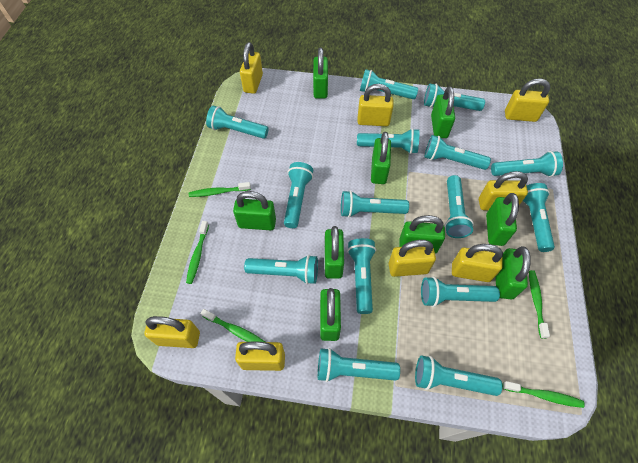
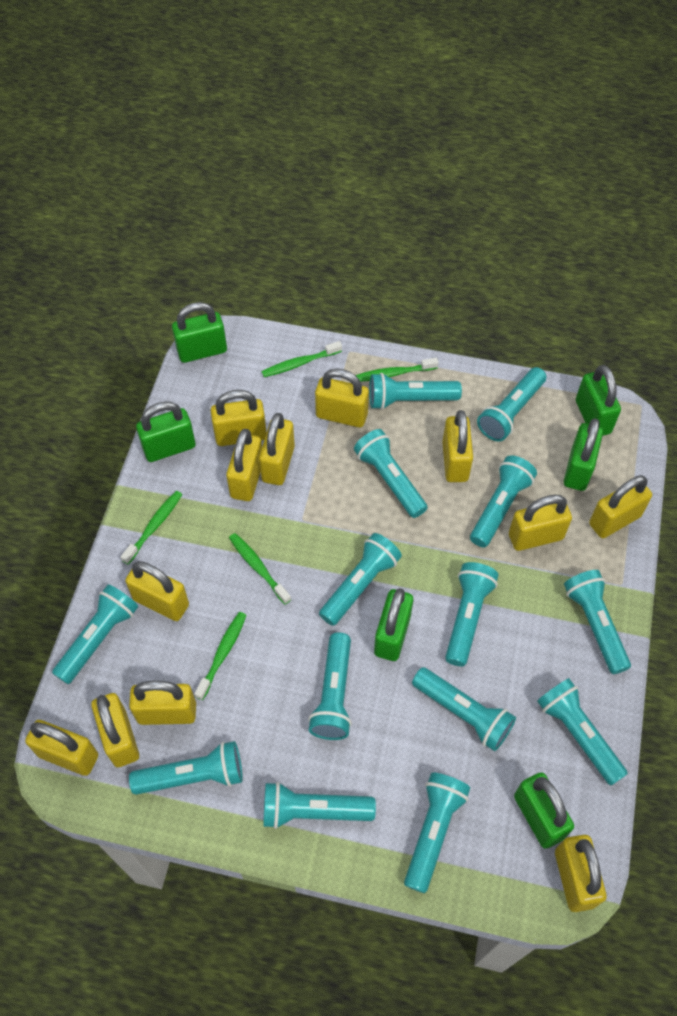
green padlock: [233,191,276,230] [313,47,328,99] [320,288,341,341] [325,226,344,279] [371,132,391,184] [399,215,445,254] [431,86,455,138] [486,193,519,246] [495,246,531,299] = 9 -> [136,402,196,462] [172,302,227,363] [374,588,413,661] [514,772,574,849] [564,418,603,491] [576,365,621,436] = 6
turquoise flashlight: [206,105,269,139] [244,255,318,284] [284,162,313,228] [318,348,400,382] [341,190,409,218] [347,238,376,314] [357,128,419,154] [360,69,418,99] [415,355,502,396] [421,276,500,307] [424,84,485,111] [424,135,491,170] [444,175,474,238] [491,151,563,177] [523,183,555,252] = 15 -> [52,584,138,684] [129,741,243,795] [263,782,376,829] [308,632,352,740] [319,533,402,626] [354,429,428,518] [369,373,462,410] [404,772,470,893] [412,667,516,751] [445,562,499,666] [470,455,537,547] [477,367,546,442] [537,678,628,785] [564,570,631,674] = 14
yellow padlock: [144,316,200,348] [235,341,285,371] [240,42,263,94] [357,84,393,126] [389,240,436,277] [452,244,503,282] [479,171,528,210] [505,79,550,122] = 8 -> [25,720,98,776] [91,693,139,767] [125,561,189,621] [129,680,196,725] [211,390,266,446] [226,429,262,501] [259,413,295,485] [315,369,369,427] [442,410,473,482] [509,495,572,551] [555,835,607,912] [589,475,652,538] = 12

